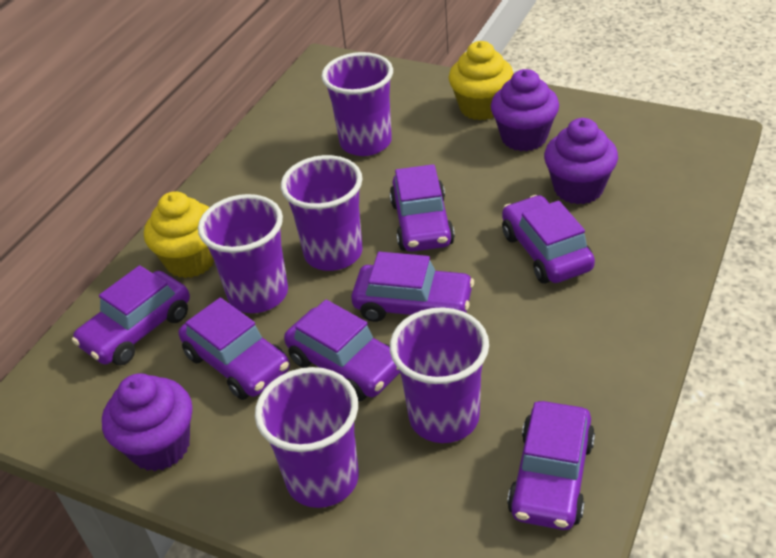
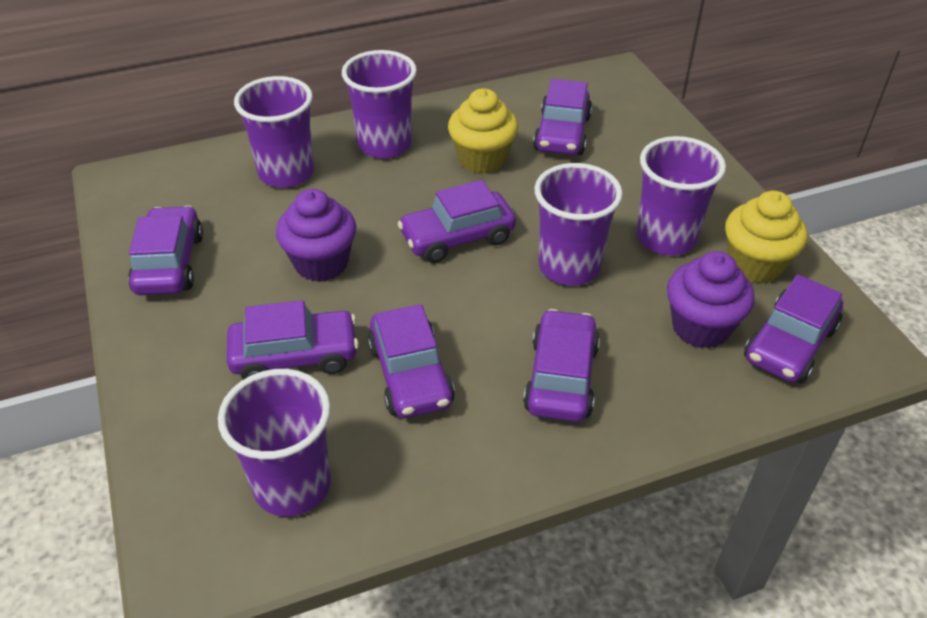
purple cupcake: [102,373,192,471] [491,69,559,151] [544,118,618,204] = 3 -> [276,189,356,282] [667,251,755,348] = 2

